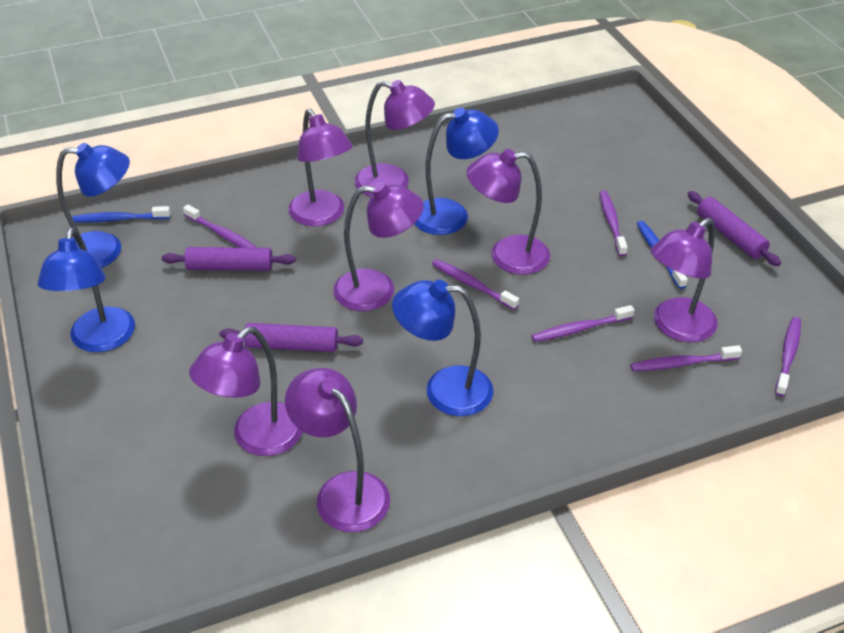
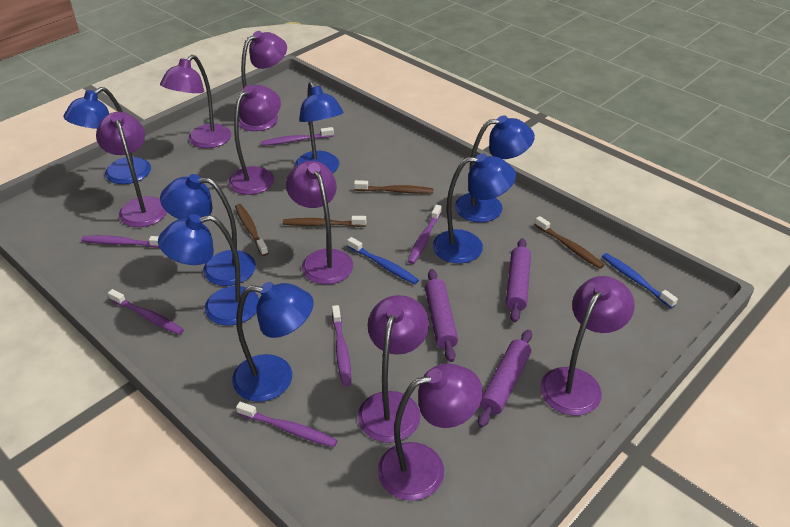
blue lamp: [38,228,135,352] [56,143,130,268] [392,280,494,416] [414,108,499,235] = 4 -> [63,87,151,184] [158,214,259,326] [160,174,256,286] [232,282,314,402] [295,81,343,173] [433,153,516,264] [455,115,535,222] = 7
brown toothbrush: none = 0 -> [235,204,268,256] [283,216,366,227] [354,180,434,194] [535,216,604,269] = 4
purple lamp: [189,327,303,456] [285,368,390,532] [288,109,353,226] [333,182,424,311] [354,80,435,197] [467,149,550,275] [651,218,718,342] = 7 -> [96,112,167,227] [160,55,231,148] [228,85,281,195] [239,31,287,131] [286,161,353,284] [358,295,429,443] [378,363,483,501] [540,276,635,415] = 8

